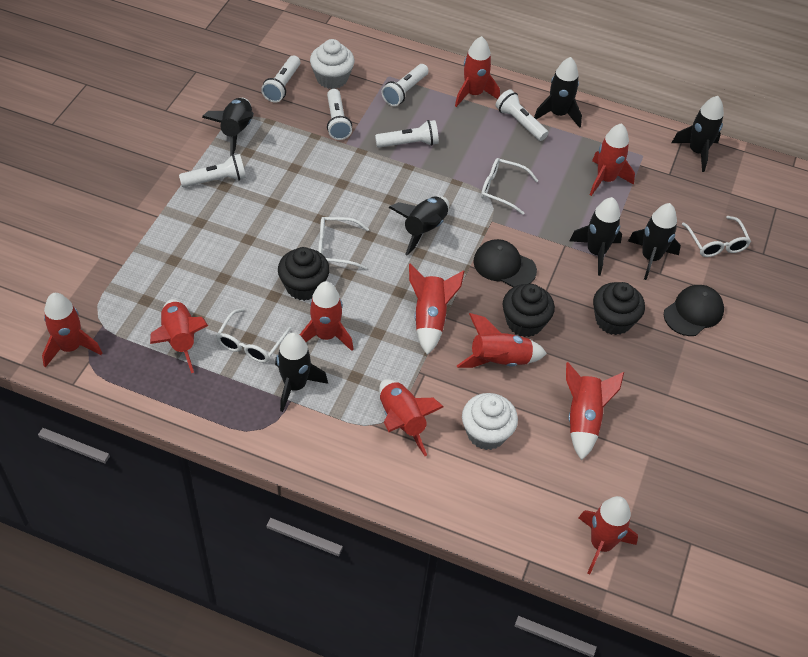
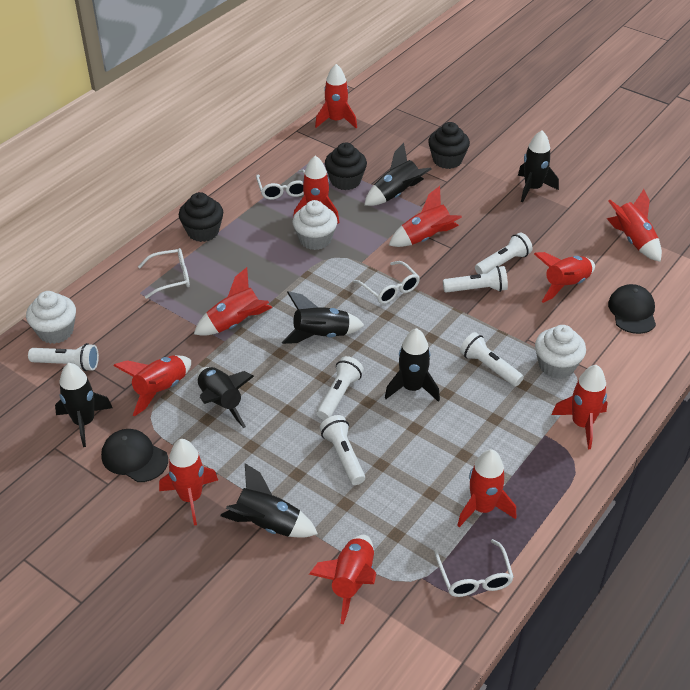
red rocket: [42,293,102,368] [150,299,208,373] [299,281,353,351] [379,379,444,456] [409,263,464,355] [455,36,500,107] [457,313,547,368] [566,362,624,460] [579,496,638,574] [590,123,635,196] = 10 -> [113,356,191,417] [159,439,218,526] [194,267,272,336] [293,156,339,224] [309,535,376,624] [315,64,357,128] [389,186,462,247] [457,449,516,527] [534,252,595,303] [551,365,608,449] [607,189,662,262] = 11
white cupcake: [310,39,354,89] [462,393,518,450] = 2 -> [26,291,76,344] [293,200,337,250] [535,325,586,379] = 3

